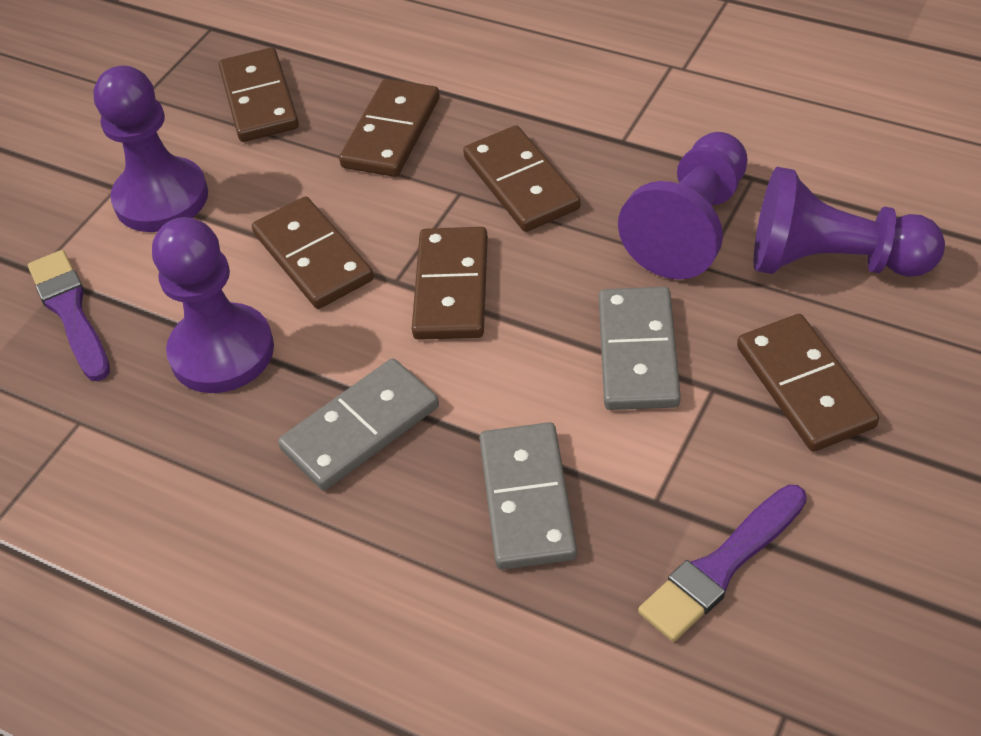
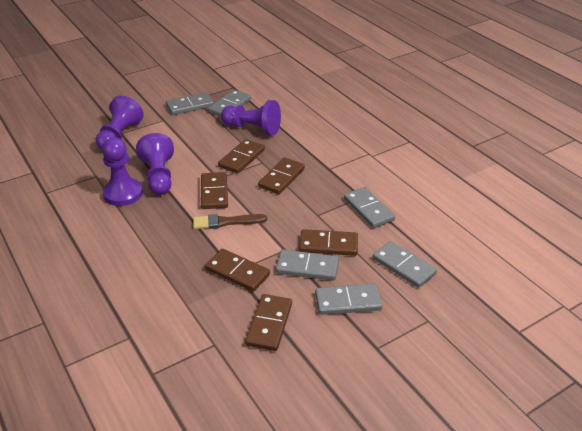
brown brush: none = 0 -> [193,214,267,229] = 1
grey domino: [278,358,439,490] [479,422,577,570] [599,287,681,410] = 3 -> [166,92,214,115] [208,90,251,117] [276,250,339,281] [315,284,382,315] [344,187,395,228] [373,241,437,288] = 6
purple brush: [28,250,110,381] [638,485,807,642] = 2 -> none = 0

